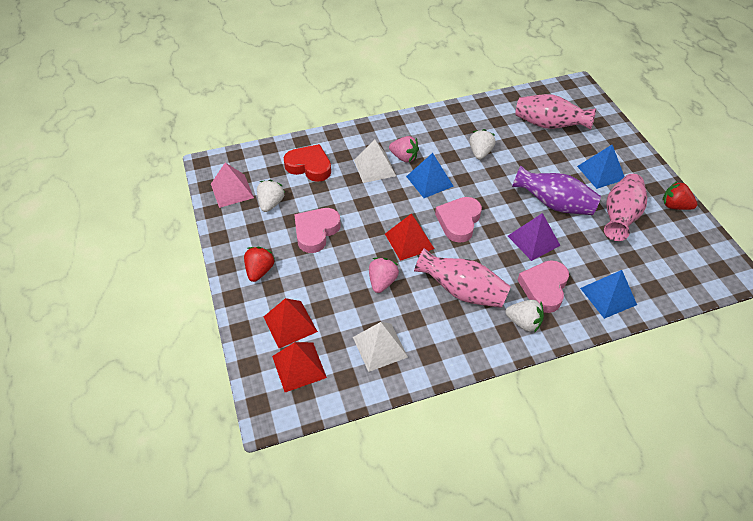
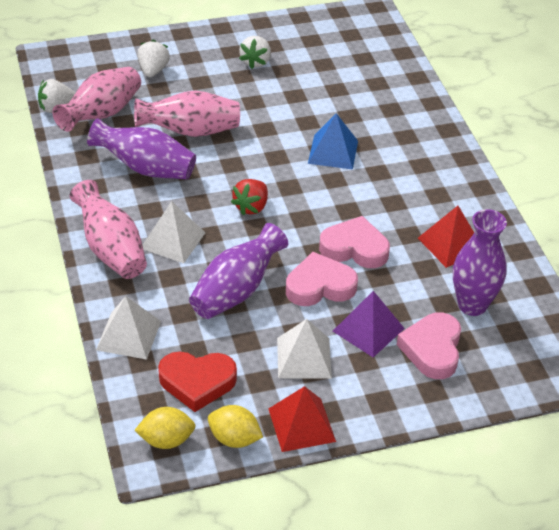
blue pyramid: [406,153,454,198] [577,145,625,189] [580,270,637,319] = 3 -> [308,113,358,170] = 1
pink pyramid: [211,163,254,208] = 1 -> none = 0
pink strawberry: [369,258,399,293] [389,136,419,162] = 2 -> none = 0
purple vase: [512,165,601,215] = 1 -> [87,118,196,179] [189,223,288,319] [453,209,507,316] = 3
red pyramid: [264,298,318,348] [272,342,327,392] [385,214,434,261] = 3 -> [269,386,336,452] [418,206,474,268] = 2
red strawberry: [244,247,275,282] [663,181,697,210] = 2 -> [231,179,268,215] = 1
white pyramid: [353,322,408,372] [354,140,396,183] = 2 -> [96,296,161,360] [143,201,206,263] [277,319,332,379] = 3
yellow lemon: none = 0 -> [135,407,196,449] [208,405,263,448] = 2

